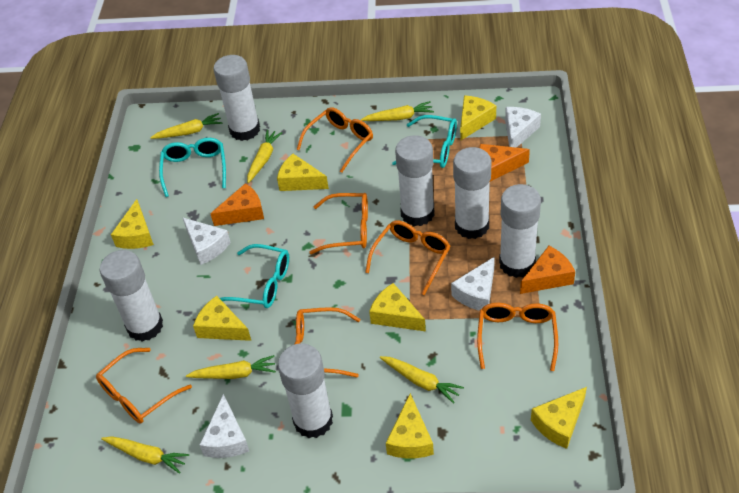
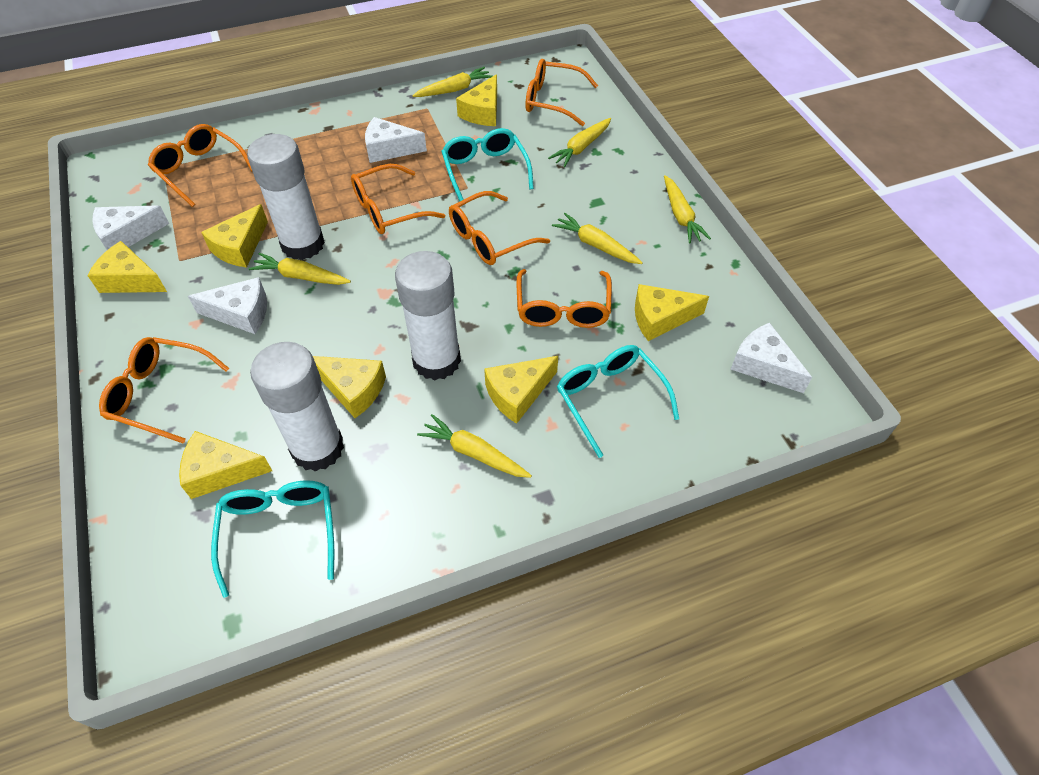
orange cheese: [210,183,264,226] [480,144,530,181] [520,246,575,294] = 3 -> none = 0
white glue stick: [100,250,163,341] [214,55,260,141] [278,344,333,438] [395,135,434,226] [453,147,491,239] [499,184,541,278] = 6 -> [247,134,325,260] [250,342,344,472] [395,251,461,380] = 3

